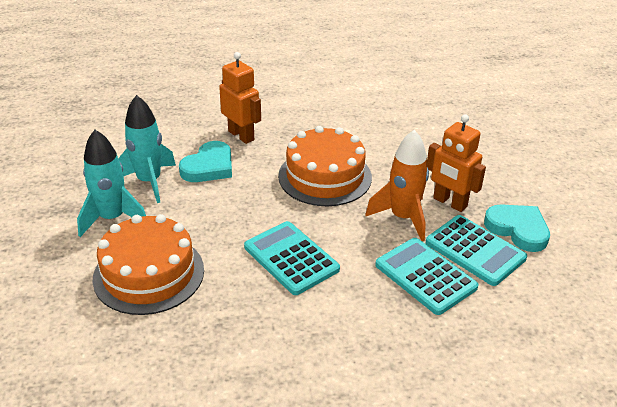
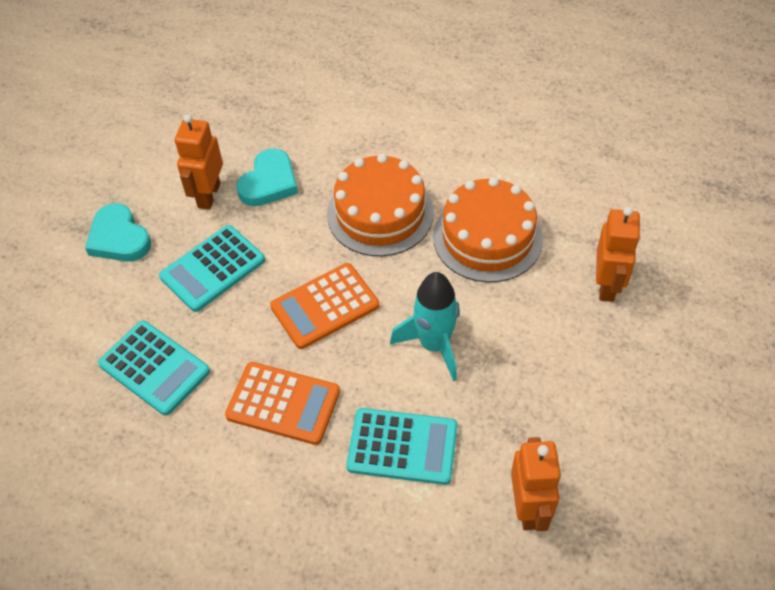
orange calculator: none = 0 -> [225,362,340,445] [270,263,379,349] = 2
orange robot: [219,52,261,144] [427,114,486,212] = 2 -> [175,114,223,210] [511,437,561,531] [596,207,641,302] = 3
orange rocket: [365,130,429,241] = 1 -> none = 0
turquoise rocket: [77,130,146,237] [118,95,176,203] = 2 -> [390,272,460,381] = 1

